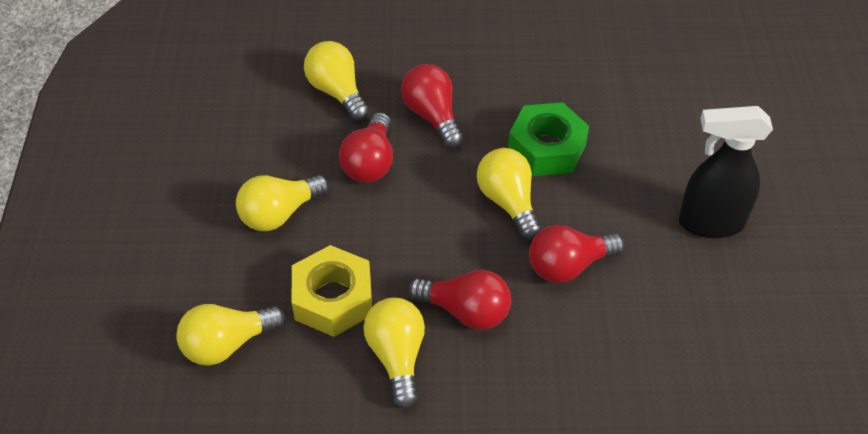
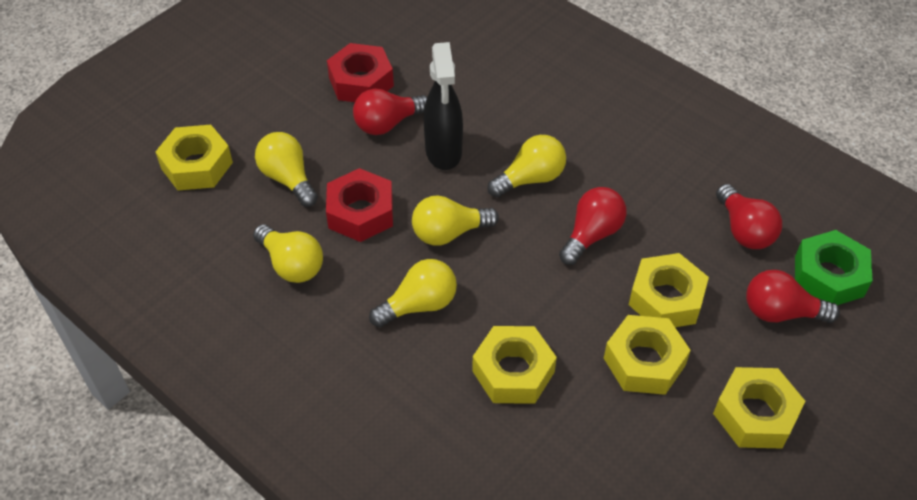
red nut: none = 0 -> [326,168,393,242] [327,43,394,102] = 2
yellow nut: [292,245,372,337] = 1 -> [156,125,233,191] [472,326,557,404] [604,315,691,395] [629,253,709,327] [713,367,805,449] = 5

